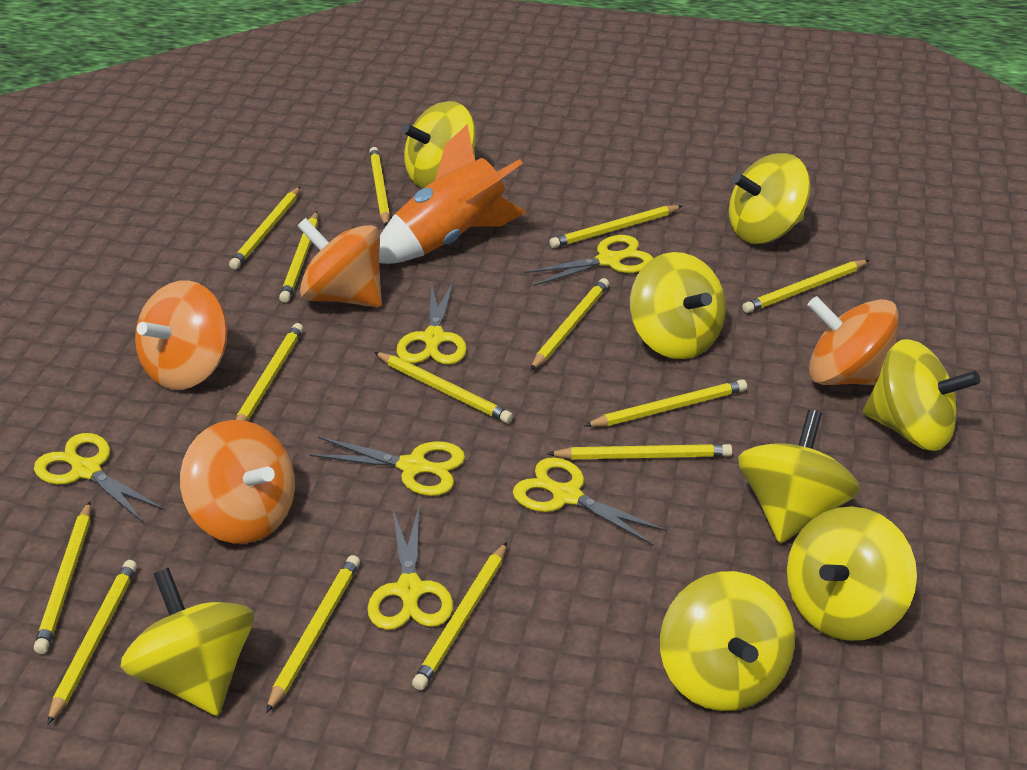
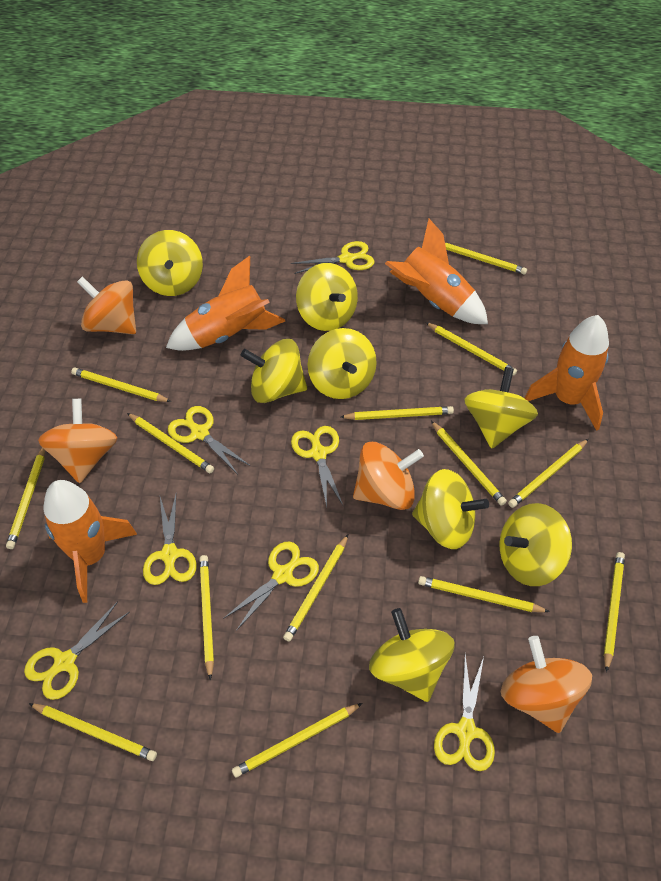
orange rocket: [379,124,526,264] = 1 -> [43,480,137,603] [166,256,285,351] [385,219,488,324] [524,315,609,431] = 4
yellow scissors: [34,433,165,522] [310,437,465,496] [367,507,453,630] [397,282,467,364] [513,457,667,545] [524,235,653,286] = 6 -> [24,602,130,700] [143,495,197,585] [168,406,249,473] [223,541,319,631] [291,241,375,274] [291,426,343,507] [434,655,495,771] = 7

